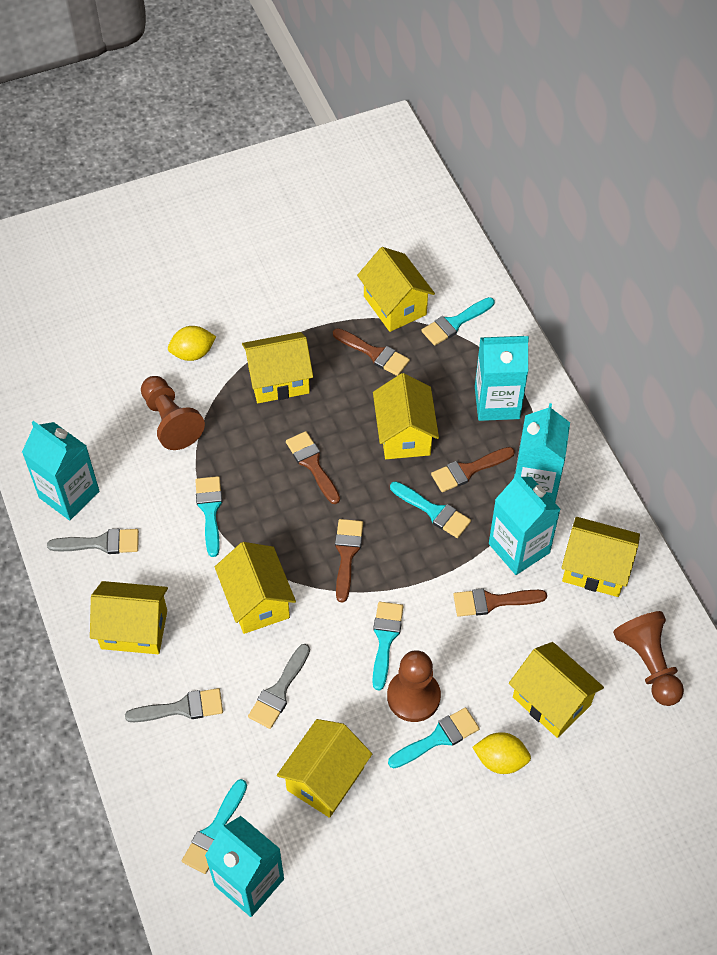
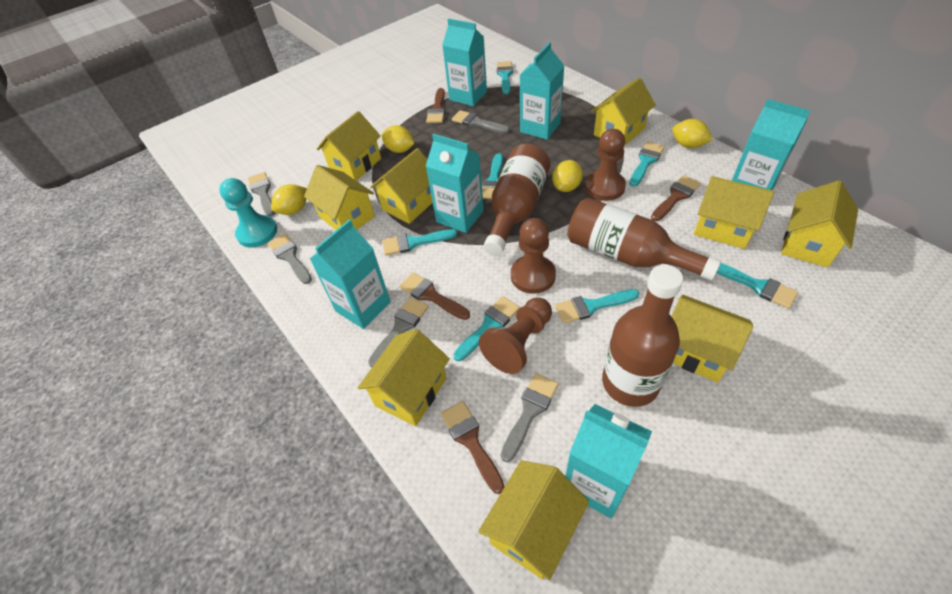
brown bottle: none = 0 -> [484,144,550,256] [568,198,721,281] [602,265,683,407] = 3
brown brush: [286,431,340,504] [333,328,410,376] [335,519,363,602] [431,447,515,492] [453,588,547,617] = 5 -> [399,273,470,320] [426,88,445,123] [441,401,504,494] [651,175,701,221] = 4
grey brush: [47,529,139,554] [125,688,223,722] [248,644,310,729] = 3 -> [248,172,275,216] [268,234,312,284] [368,297,429,367] [452,110,510,133] [501,373,558,462] = 5
turquoise brush: [182,779,247,874] [195,476,222,557] [372,602,404,691] [388,707,480,768] [390,481,471,538] [421,297,495,346] = 6 -> [382,229,457,256] [453,296,520,361] [482,153,503,199] [497,61,513,94] [555,289,639,324] [629,142,665,187] [717,263,798,309] = 7
turquoise carton: [22,421,99,520] [205,816,284,917] [475,336,529,421] [489,473,561,575] [515,403,570,502] = 5 -> [310,219,391,329] [426,134,484,233] [442,18,487,106] [520,42,564,140] [565,404,652,519] [732,99,811,190] = 6
turquoise pawn: none = 0 -> [219,178,277,248] = 1
yellow house: [90,581,168,654] [215,542,296,634] [242,332,313,403] [277,719,372,818] [357,247,435,332] [373,373,439,459] [509,642,604,738] [561,517,640,597] = 8 -> [304,165,375,230] [317,111,381,181] [358,329,450,426] [370,148,433,224] [478,460,589,580] [591,78,656,146] [671,295,754,383] [694,176,774,249] [781,180,858,268] = 9
yellow lemon: [168,326,216,361] [472,732,531,774] = 2 -> [271,184,307,215] [382,125,414,153] [552,160,583,192] [672,119,713,148] = 4

